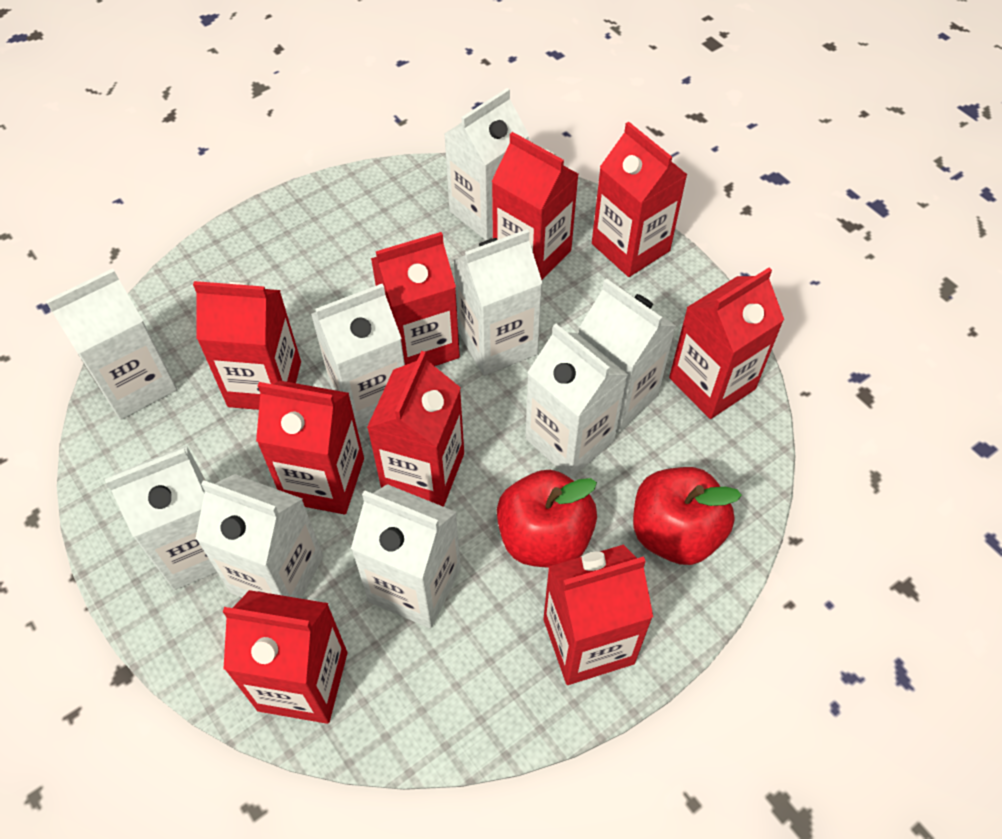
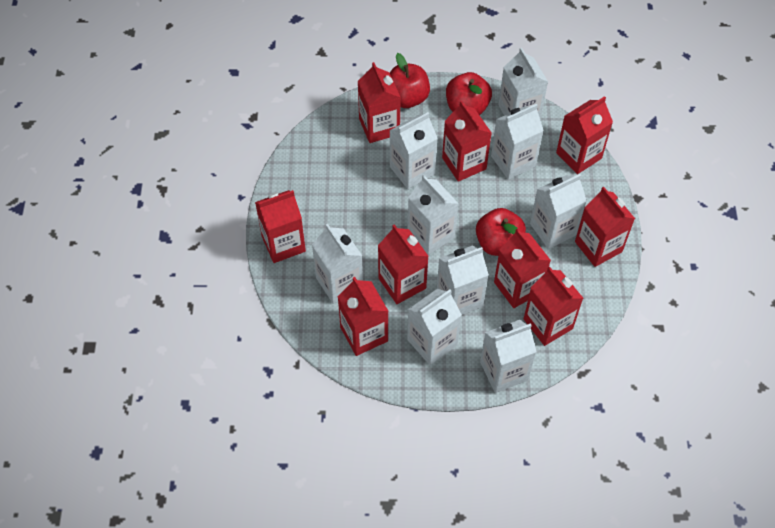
red apple: [497,470,597,568] [633,467,742,565] = 2 -> [390,53,430,108] [446,72,492,115] [476,208,526,256] = 3

